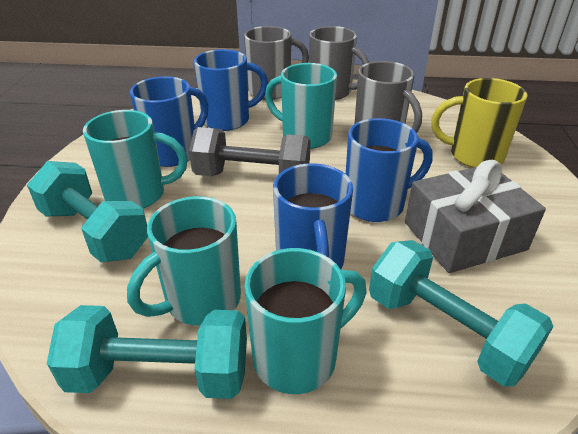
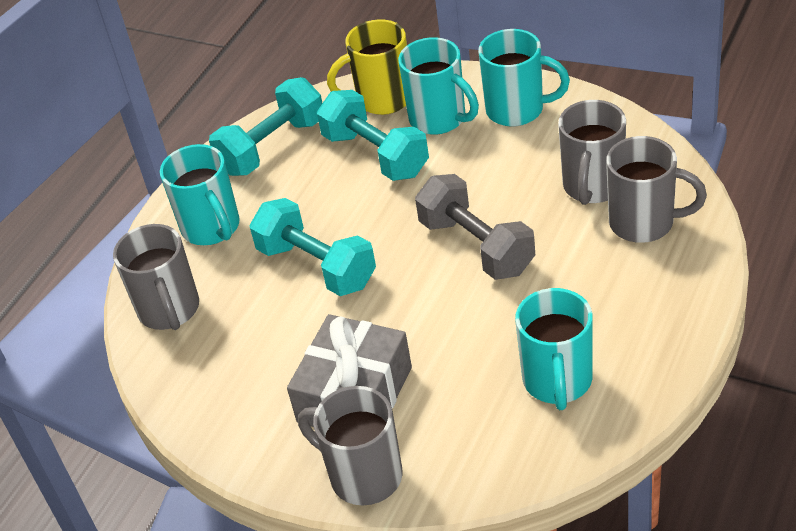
blue mug: [130,76,208,167] [194,49,268,131] [273,163,353,269] [346,118,433,222] = 4 -> none = 0
grey mug: [244,26,309,100] [309,26,369,100] [355,61,422,133] = 3 -> [113,224,199,330] [298,386,403,505] [558,100,626,205] [606,136,707,243] = 4

